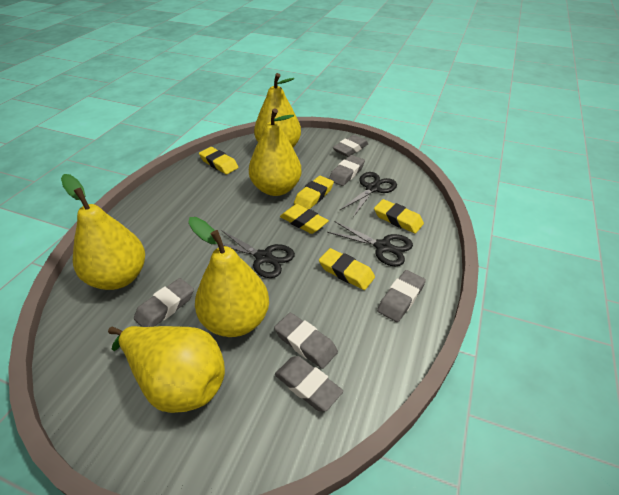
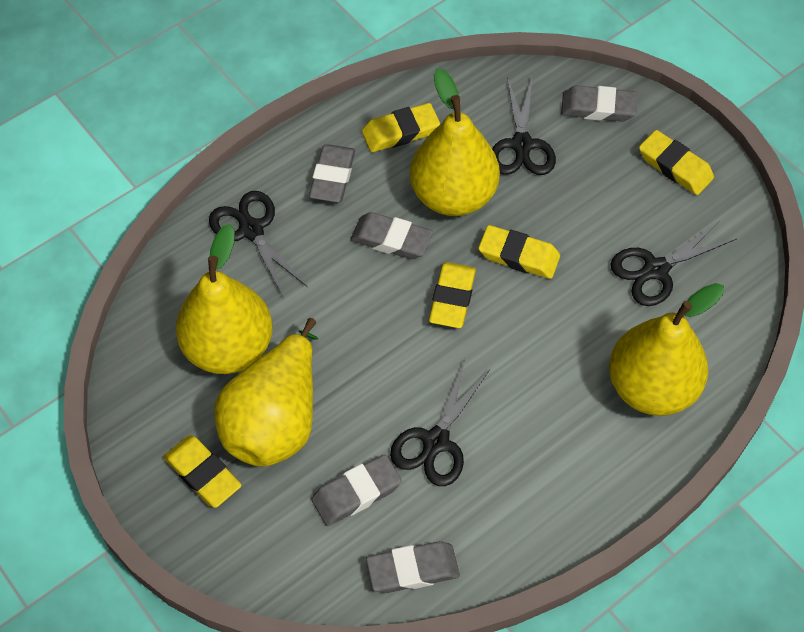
black scissors: [221,230,295,278] [327,221,413,267] [340,172,397,217] = 3 -> [209,191,308,298] [390,359,490,486] [492,77,556,175] [610,221,737,306] = 4
grey eraser: [134,278,194,327] [274,313,338,369] [275,356,343,412] [329,155,365,186] [333,135,368,157] [377,270,426,322] = 6 -> [309,144,355,203] [311,454,402,526] [351,212,433,259] [366,541,460,593] [561,85,638,122] = 5
yellow pear: [61,174,145,290] [108,326,225,413] [188,217,269,337] [249,108,302,196] [254,73,301,147] = 5 -> [176,224,273,374] [214,318,318,467] [410,68,500,216] [609,283,724,416] = 4

